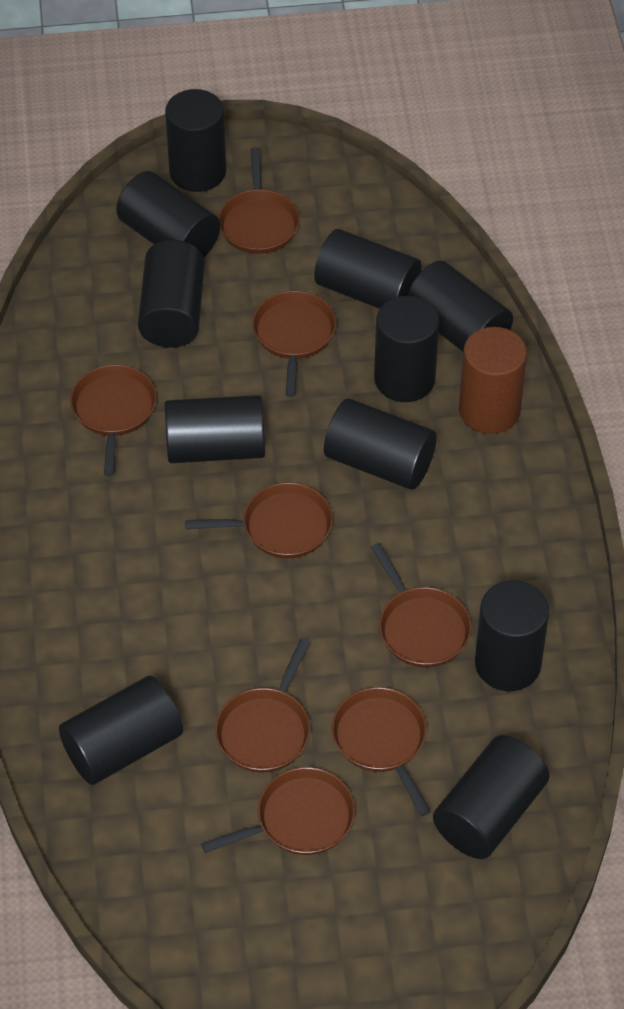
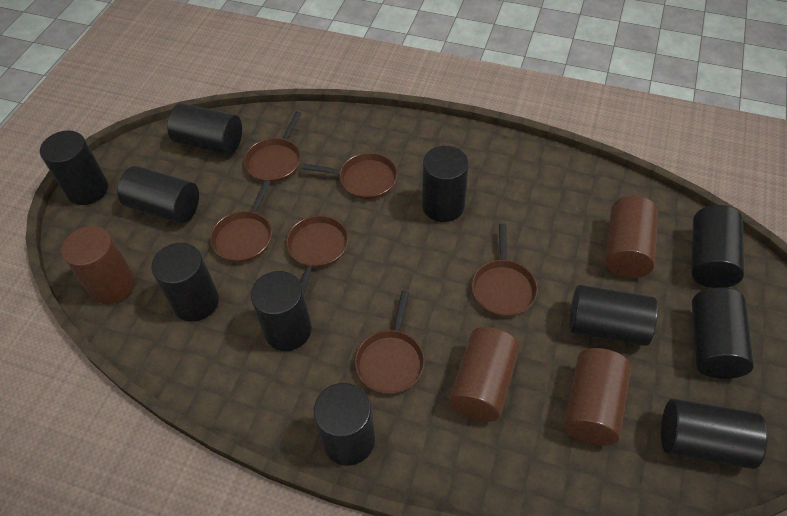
brown cylinder: [459,327,527,434] = 1 -> [61,226,135,304] [449,327,520,422] [564,348,631,446] [605,196,658,278] = 4
brown pan: [70,365,157,476] [185,482,333,558] [201,767,355,855] [215,639,310,773] [218,147,300,254] [252,291,336,397] [332,687,431,816] [371,543,472,667] = 8 -> [210,180,272,263] [244,111,302,183] [286,215,348,292] [302,153,397,199] [355,291,425,394] [472,224,538,317] = 6

